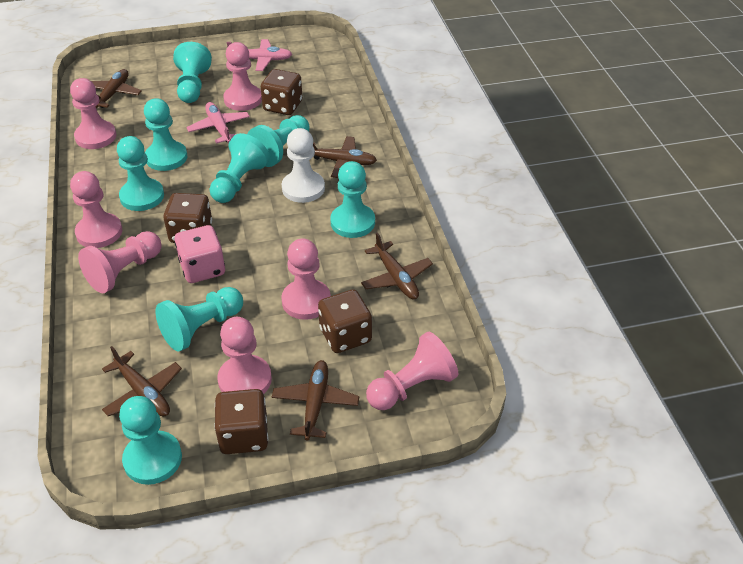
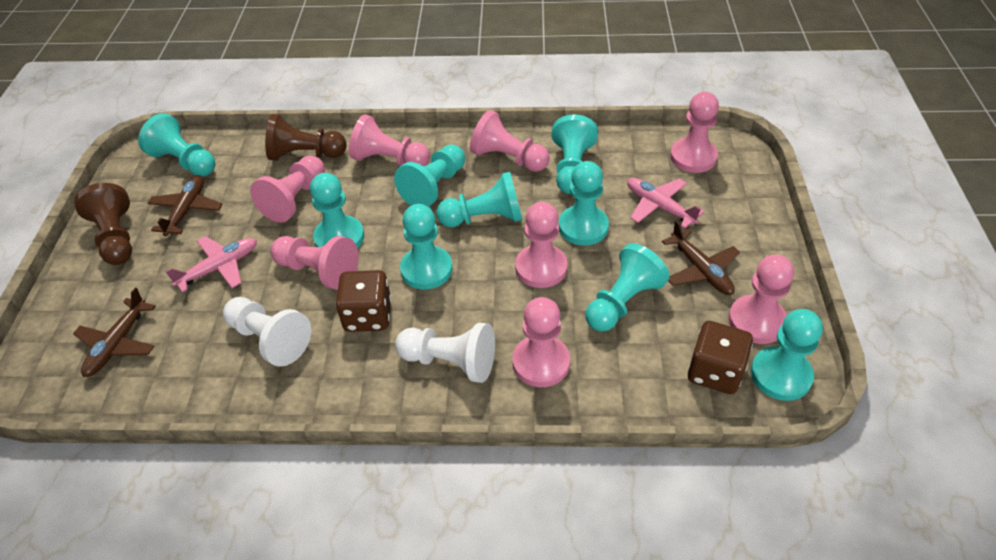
brown dice: [164,193,212,243] [214,389,268,454] [261,69,302,115] [318,289,372,353] = 4 -> [336,270,391,332] [688,321,753,394] = 2
brown pawn: none = 0 -> [74,183,132,265] [265,114,347,161] = 2
brown plane: [91,69,142,108] [102,346,182,417] [272,360,359,441] [313,136,377,178] [361,232,433,299] = 5 -> [73,288,156,377] [147,175,223,236] [662,220,740,295] = 3
pink dice: [175,225,225,283] = 1 -> none = 0
pink pawn: [70,78,116,149] [70,171,122,248] [78,231,162,293] [217,317,272,394] [223,42,262,111] [281,238,331,320] [366,332,458,410] = 7 -> [250,155,325,223] [270,236,359,290] [349,114,430,166] [470,110,550,172] [512,297,570,387] [515,202,568,288] [670,92,719,173] [728,254,794,344] = 8
turquoise pawn: [117,136,164,211] [119,396,182,485] [144,98,187,171] [155,287,243,351] [173,42,212,103] [210,133,270,203] [248,115,309,167] [330,161,375,238] = 8 -> [138,113,215,176] [310,173,364,248] [394,145,465,207] [400,204,453,290] [436,172,522,227] [552,114,598,194] [559,161,609,246] [585,243,670,332] [751,309,823,401] = 9
white pawn: [282,128,325,203] = 1 -> [223,297,311,367] [395,323,495,383] = 2

